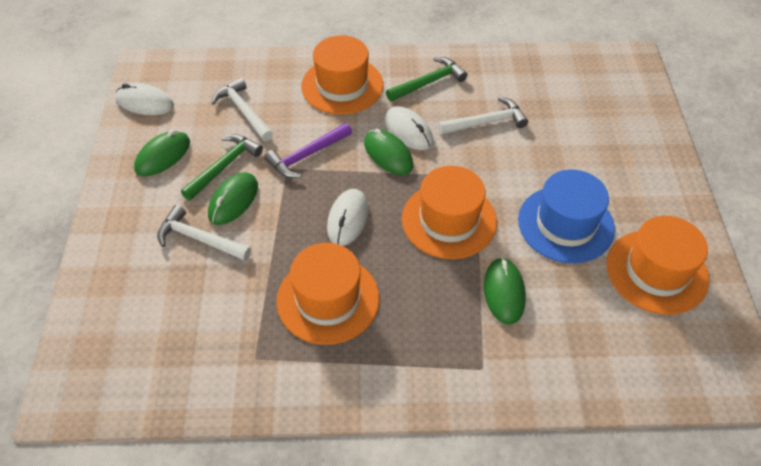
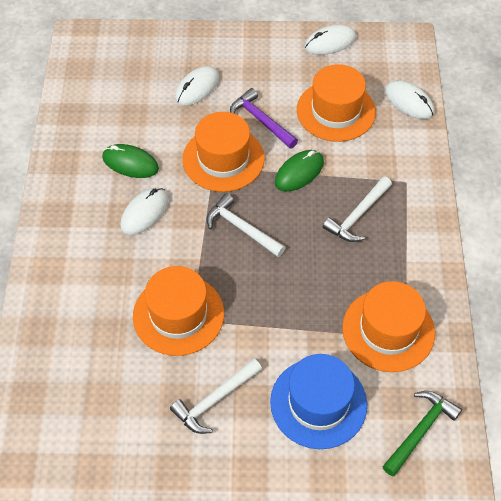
green hammer: [181,134,263,200] [386,57,468,102] = 2 -> [382,391,462,476] = 1
green mouse: [134,130,190,176] [208,172,258,225] [364,129,413,175] [484,257,526,325] = 4 -> [102,144,159,178] [275,150,324,191] = 2
white mouse: [115,83,174,115] [327,189,368,246] [385,107,433,150] = 3 -> [120,188,168,235] [175,66,220,106] [304,24,356,55] [385,80,434,119] = 4

